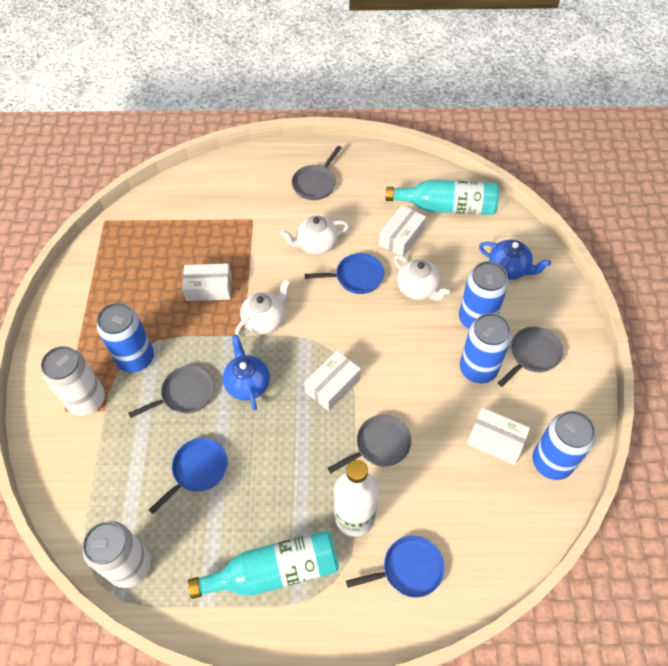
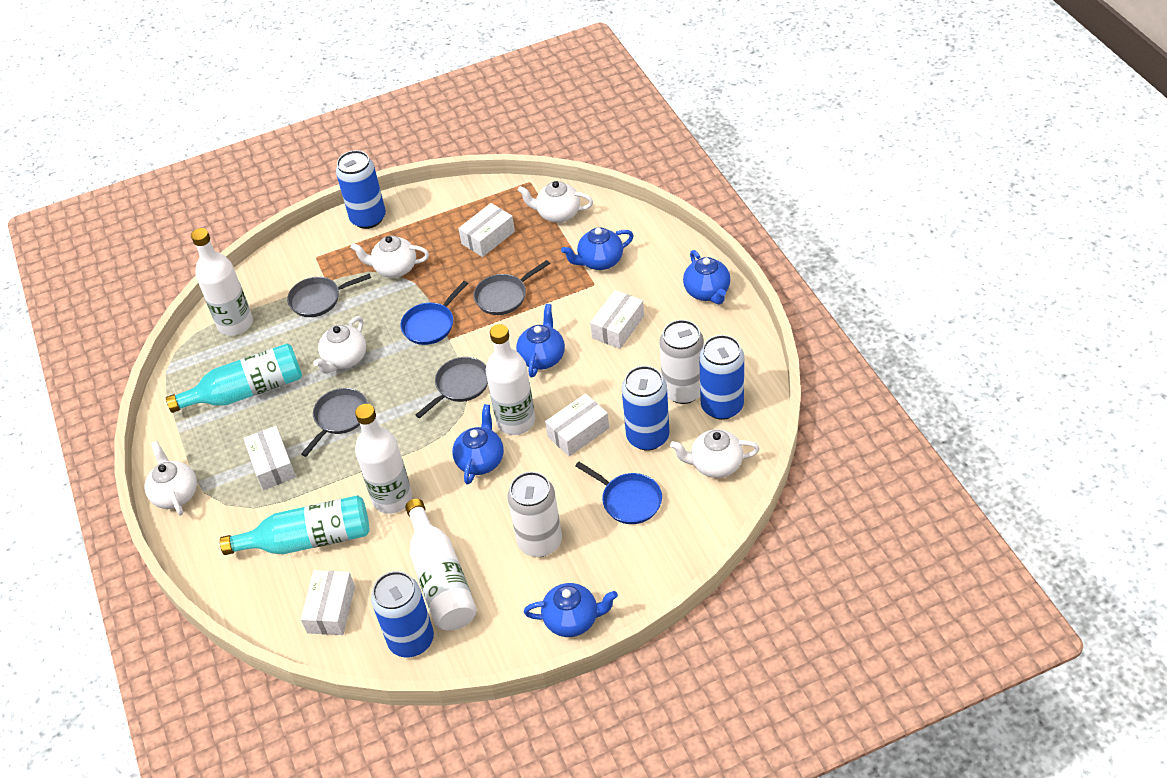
blue pan: [149,438,228,514] [305,253,384,294] [346,536,445,598] = 3 -> [400,281,468,345] [575,462,662,524] = 2
blue teapot: [223,335,270,410] [479,240,551,280] = 2 -> [452,404,504,485] [516,304,565,377] [524,583,618,637] [561,227,634,270] [683,250,731,304] = 5
white bottle: [334,460,378,537] = 1 -> [191,228,253,336] [355,404,412,514] [405,499,477,631] [486,324,535,435] = 4
white box: [182,263,232,301] [304,350,361,411] [379,205,426,256] [467,407,530,465] = 4 -> [243,426,296,490] [301,570,355,635] [458,203,515,257] [545,393,609,456] [590,290,644,349] = 5
white teapot: [235,279,290,336] [280,216,349,255] [394,255,450,301] = 3 -> [144,441,197,516] [313,316,366,373] [351,236,429,278] [517,181,593,223] [670,429,759,478] = 5

